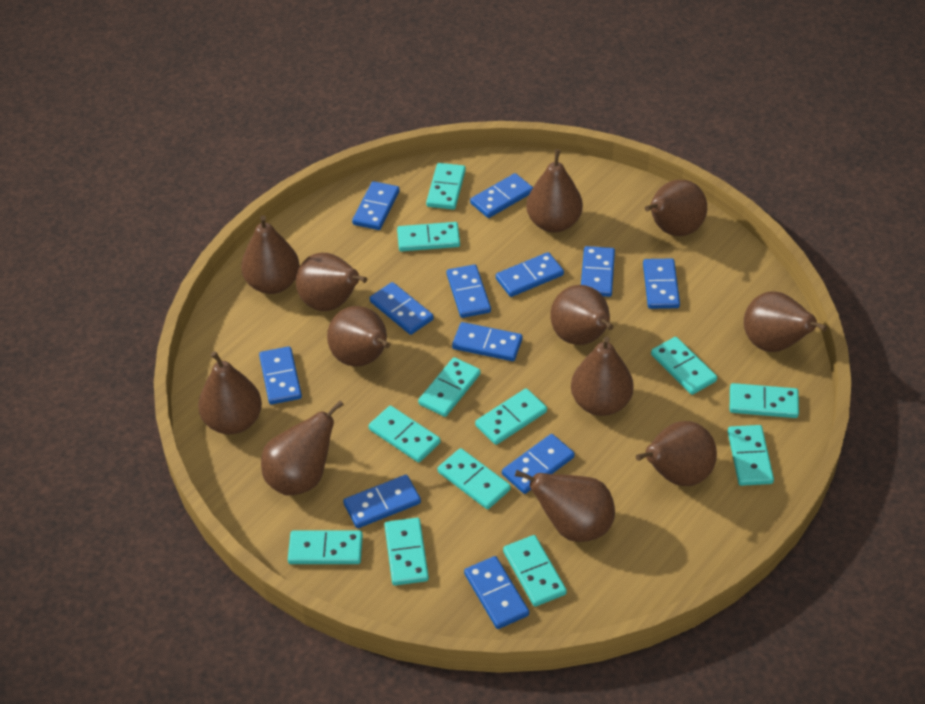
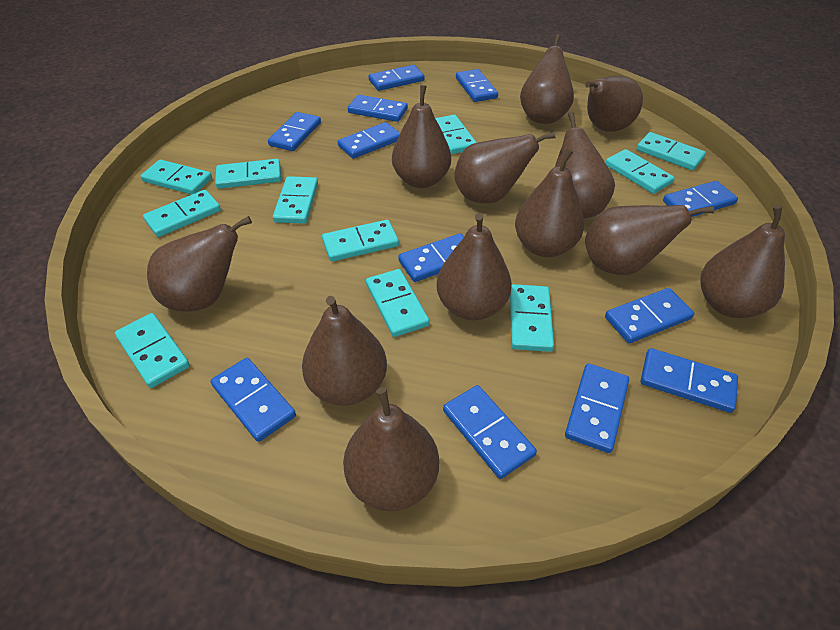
turquoise domino: [288,530,363,564] [369,406,440,463] [384,518,429,586] [397,222,460,251] [418,357,481,417] [426,163,466,210] [437,448,511,509] [475,388,547,445] [503,535,567,607] [651,337,717,395] [728,425,774,486] [730,383,799,418] = 12 -> [115,313,190,388] [141,160,212,195] [143,190,221,237] [215,159,281,189] [273,176,318,224] [322,220,399,262] [366,269,429,337] [435,115,477,154] [510,284,554,352] [605,149,675,194] [636,132,706,171] = 11

